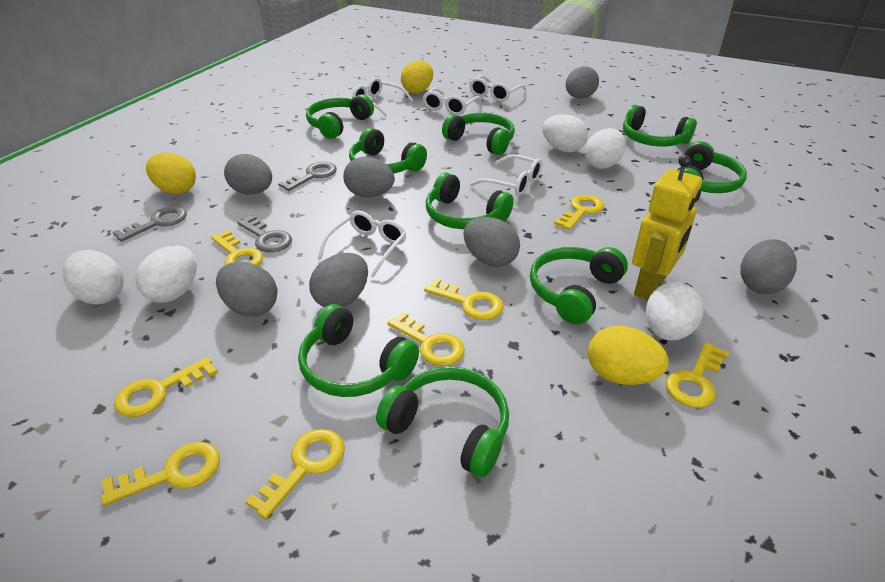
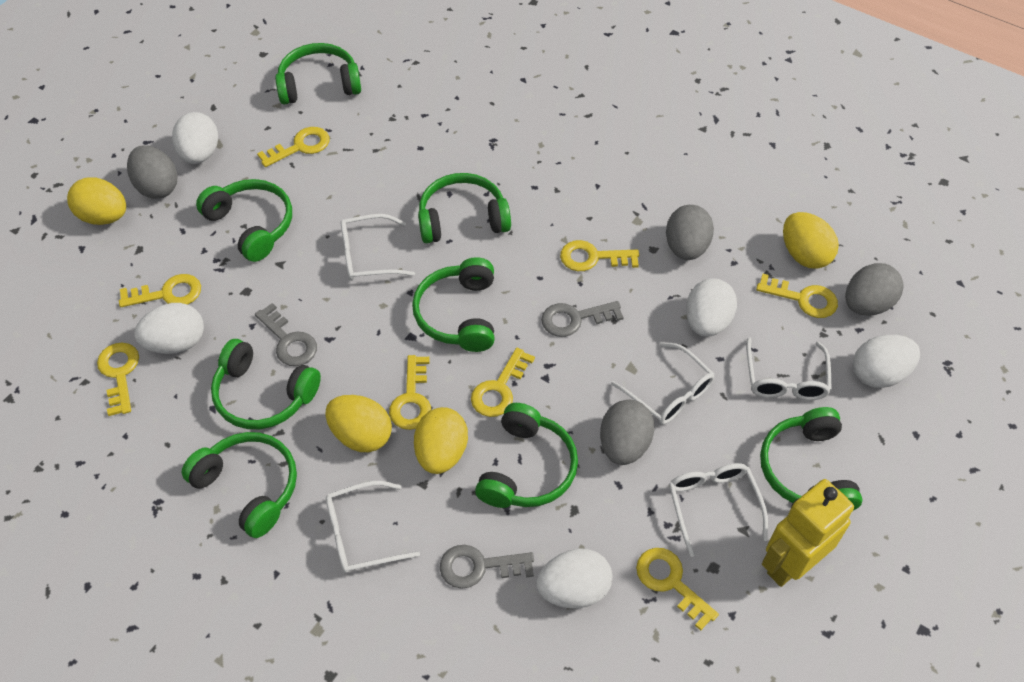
green headphones: [298,304,419,397] [306,94,374,139] [349,128,427,174] [376,366,509,477] [426,173,514,229] [442,113,515,155] [530,247,628,325] [623,105,697,147] [677,141,747,193] = 9 -> [182,432,297,538] [196,179,292,262] [211,339,321,429] [275,43,361,105] [412,257,494,352] [418,173,511,243] [475,403,578,508] [760,407,862,510] = 8
grey egg: [216,262,277,317] [224,154,272,194] [309,253,368,308] [343,157,395,197] [463,217,520,267] [566,66,599,98] [740,239,797,294] = 7 -> [127,145,178,199] [600,400,655,465] [666,205,714,260] [845,263,904,316] = 4
yellow egg: [146,153,196,194] [401,60,433,93] [588,326,669,385] = 3 -> [67,177,126,225] [325,395,392,452] [414,407,468,474] [783,212,839,269] = 4

